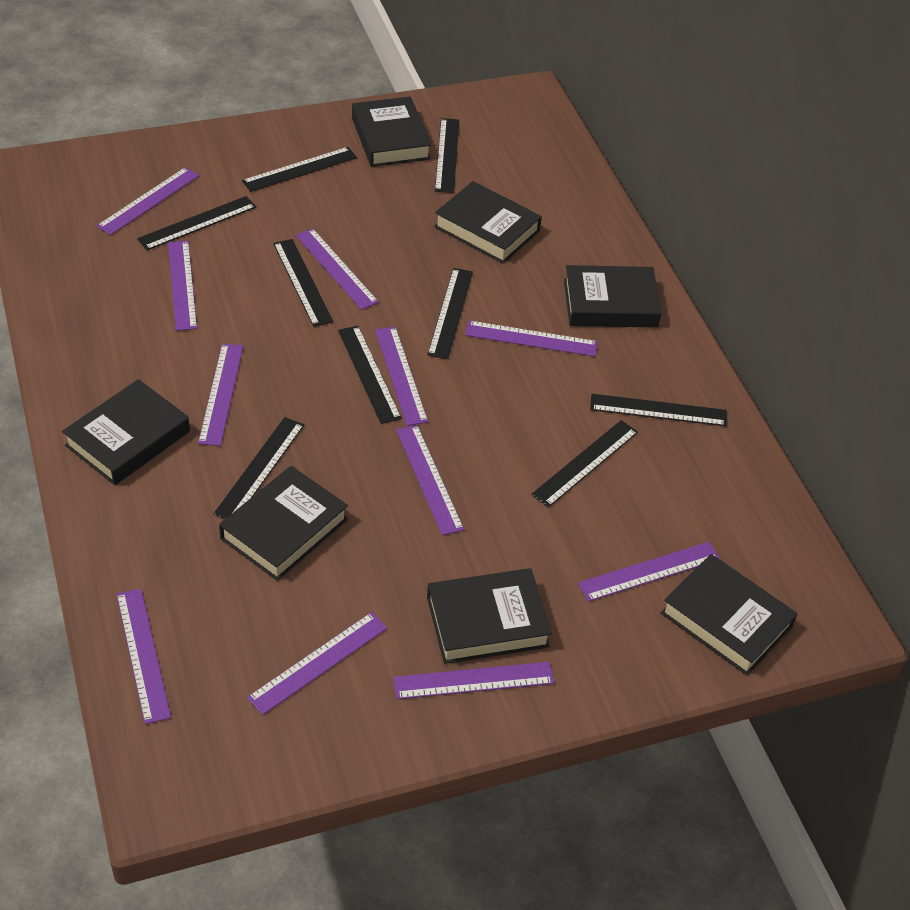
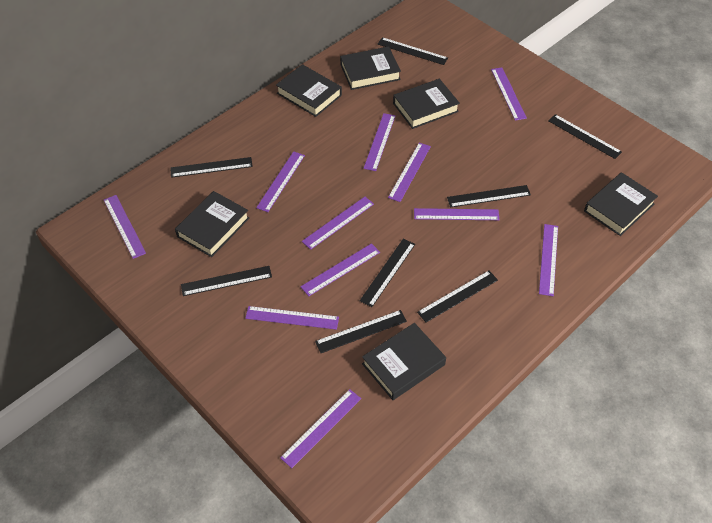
black book: [62,379,190,485] [219,466,348,581] [352,96,431,167] [427,568,552,664] [434,181,542,264] [564,265,662,328] [661,554,797,675] = 7 -> [175,191,249,257] [276,64,342,117] [340,46,401,90] [362,323,446,400] [393,79,460,129] [584,172,658,236] = 6
black ruler: [137,196,256,250] [214,417,304,519] [242,147,357,192] [273,239,333,327] [338,326,402,424] [427,268,473,359] [435,118,459,193] [531,420,638,507] [590,394,727,426] = 9 -> [170,157,253,178] [181,266,272,296] [315,310,407,353] [360,239,415,307] [378,37,448,65] [417,271,498,322] [447,185,531,208] [548,114,622,159] = 8

